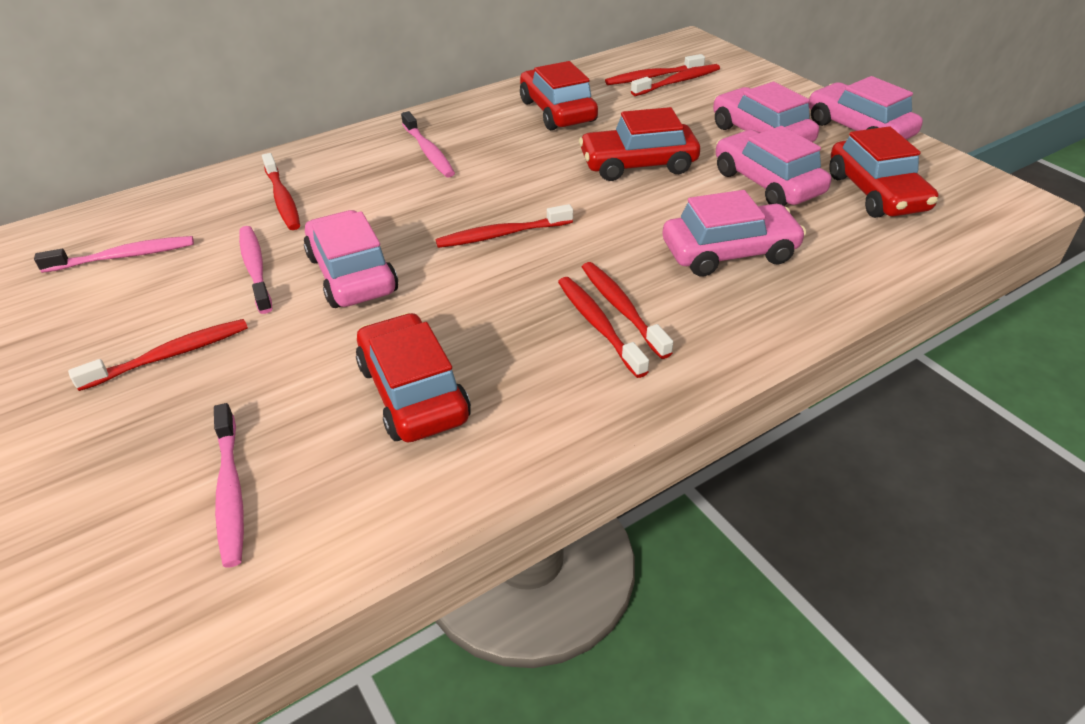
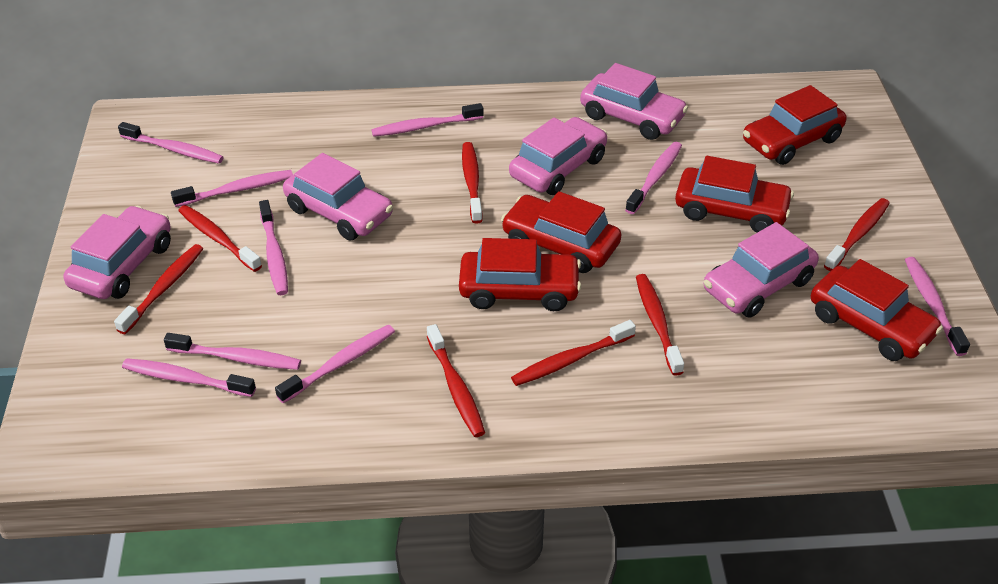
pink toothbrush: [34,236,194,273] [214,403,244,568] [239,226,272,314] [401,111,455,178] = 4 -> [118,122,224,164] [122,358,256,397] [164,333,301,370] [171,170,293,207] [259,200,288,295] [275,325,395,403] [371,103,484,137] [625,142,682,214] [905,257,970,356] = 9
red car: [356,313,471,442] [520,61,598,130] [579,107,700,181] [829,126,938,218] = 4 -> [459,238,581,311] [501,191,621,273] [675,156,794,233] [743,85,847,165] [811,259,943,361] = 5

